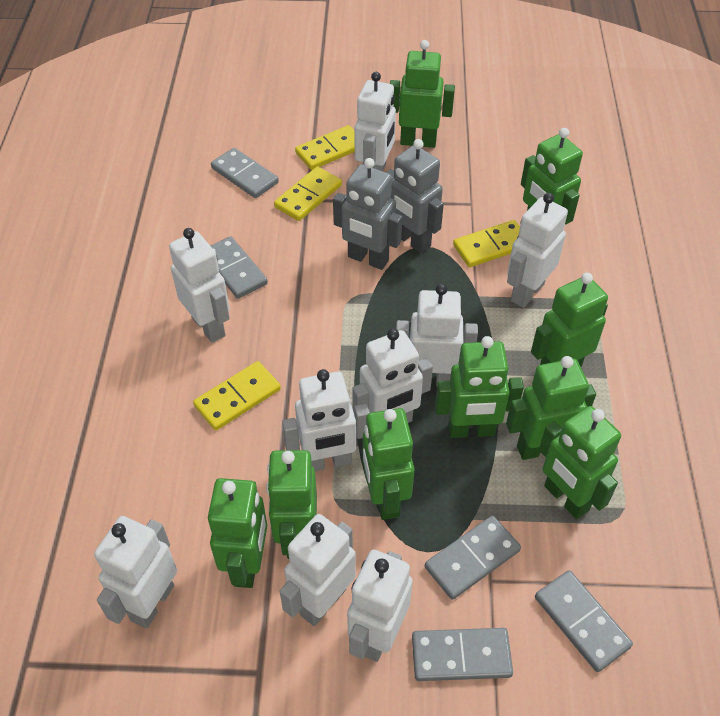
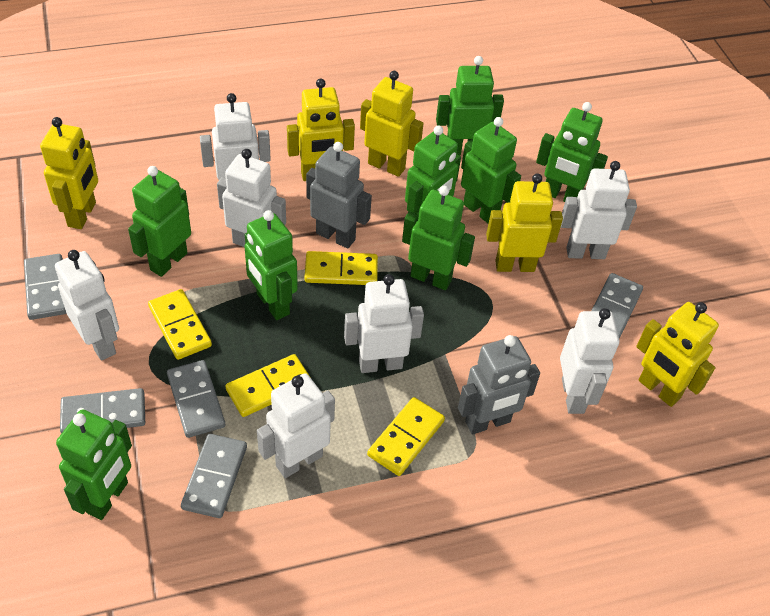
green robot: [208,478,267,588] [266,450,317,559] [363,408,414,520] [390,40,455,148] [435,336,524,438] [506,356,596,460] [521,128,583,225] [531,273,608,367] [539,406,621,519] = 9 -> [56,409,132,520] [128,166,191,277] [244,210,298,320] [402,186,475,290] [405,125,461,218] [436,56,504,156] [461,117,521,223] [536,102,608,202] = 8
white robot: [94,516,177,629] [169,228,230,343] [280,514,356,626] [282,369,370,471] [347,549,413,662] [352,329,433,423] [355,72,396,171] [396,284,478,386] [507,193,568,308] = 9 -> [55,250,119,361] [200,93,271,180] [217,149,286,247] [257,373,335,478] [344,274,424,373] [560,308,619,414] [561,161,637,259] = 7
yellow robot: none = 0 -> [40,117,98,229] [287,78,355,181] [360,71,424,177] [486,173,563,272] [636,302,719,407] = 5

